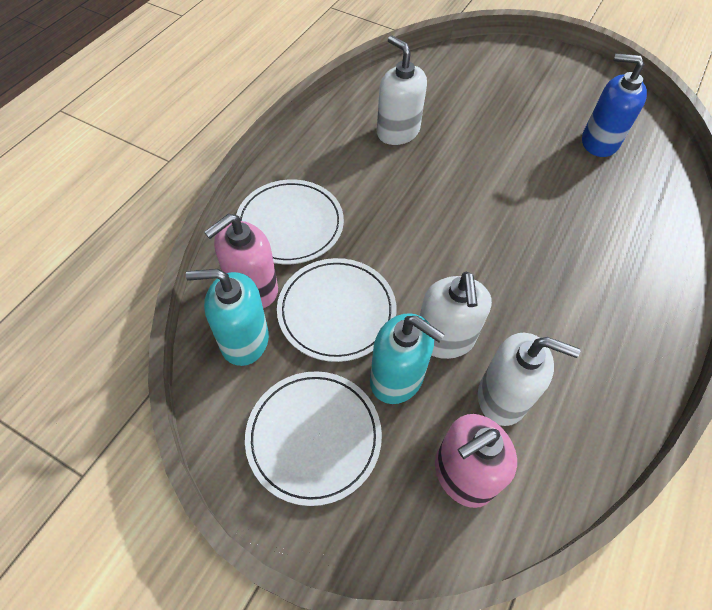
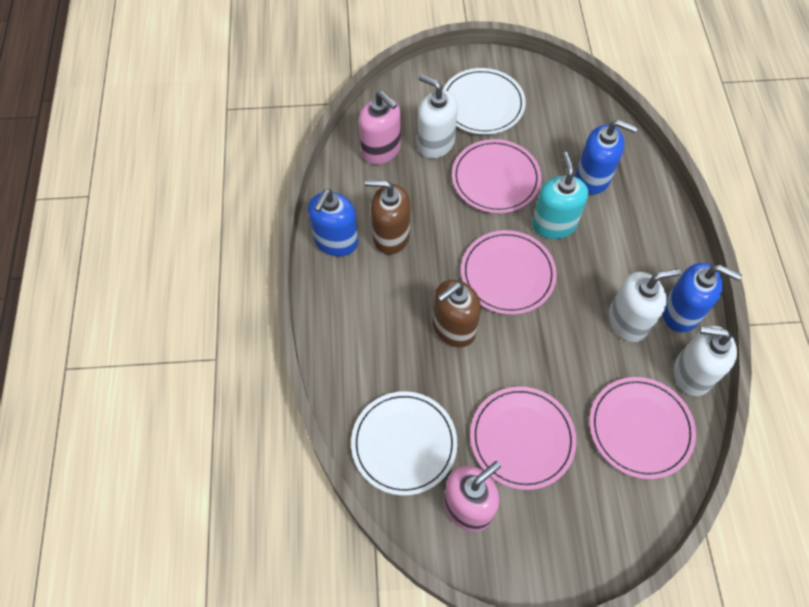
blue soap dispenser: [582,53,647,157] = 1 -> [308,189,358,256] [576,120,638,195] [663,263,742,332] = 3
brown soap dispenser: none = 0 -> [365,180,410,254] [433,280,481,347] = 2
pink plate: none = 0 -> [452,139,541,213] [461,230,557,315] [470,386,577,490] [590,377,696,479] = 4
turquoise soap dispenser: [186,269,269,366] [370,313,445,404] = 2 -> [532,152,588,239] = 1
white plate: [236,180,344,264] [245,371,382,506] [277,258,396,362] = 3 -> [351,391,457,496] [443,68,526,135] = 2

